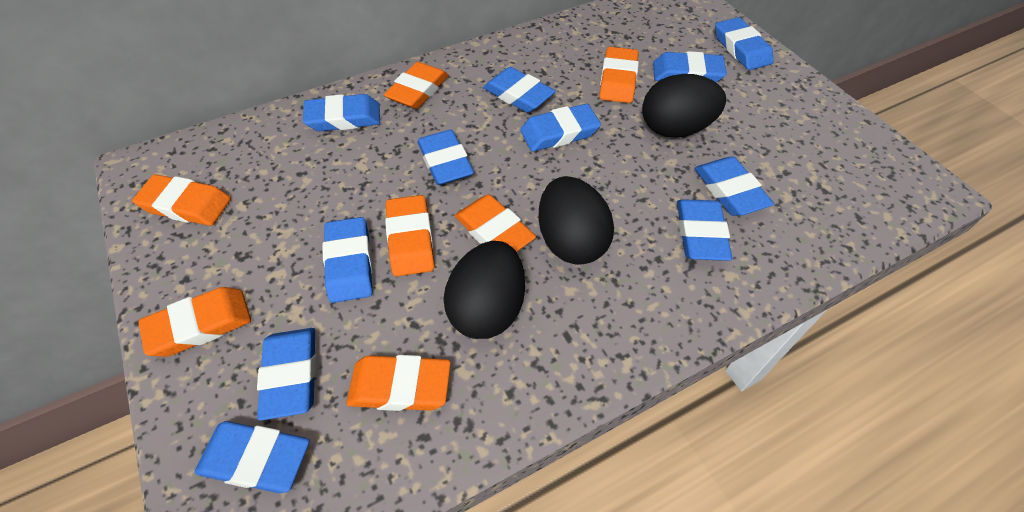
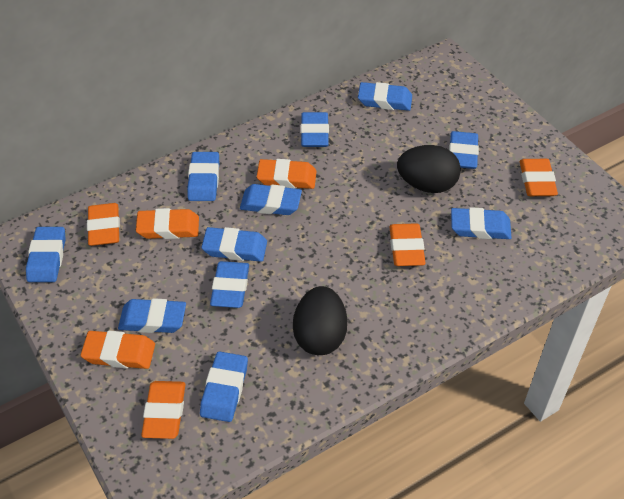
black egg: [443,241,525,339] [538,176,614,265] [642,74,726,138] = 3 -> [293,286,347,355] [397,145,461,193] = 2

